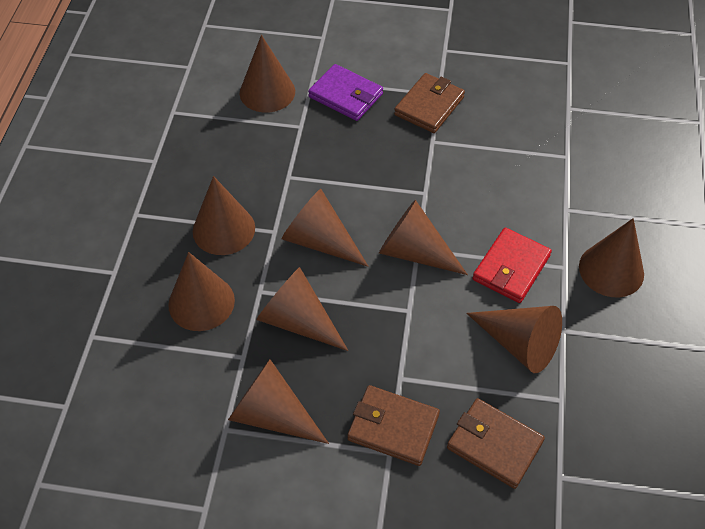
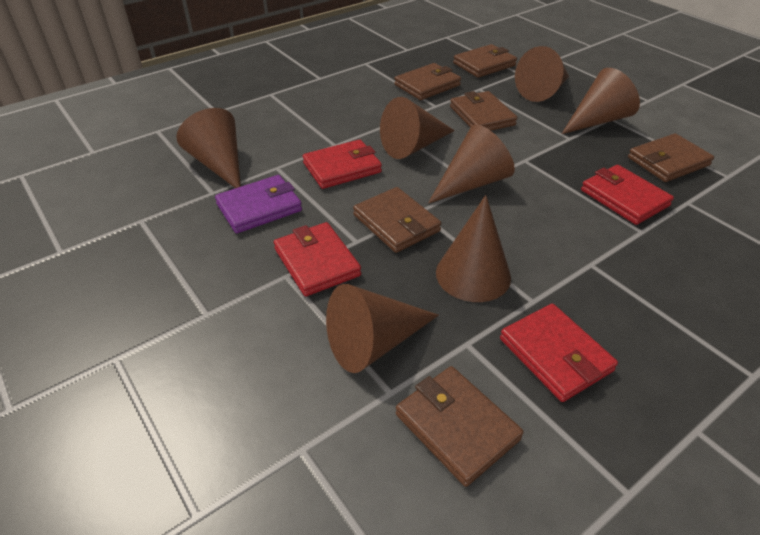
brown cone: [168,252,235,331] [193,176,255,255] [228,359,329,444] [240,35,295,113] [256,267,349,351] [281,189,368,267] [379,200,468,275] [466,306,562,373] [579,218,644,297] = 9 -> [176,108,241,188] [326,284,439,373] [380,97,455,159] [428,125,515,204] [436,195,511,302] [515,46,569,102] [562,68,640,134] = 7
brown wallet: [347,385,440,466] [394,73,465,133] [447,398,545,489] = 3 -> [353,187,441,253] [394,63,461,100] [396,366,524,487] [450,91,517,131] [453,44,517,78] [628,133,714,182] = 6
red wallet: [473,228,552,303] = 1 -> [274,222,361,297] [303,139,382,189] [500,304,618,402] [581,165,674,225] = 4

